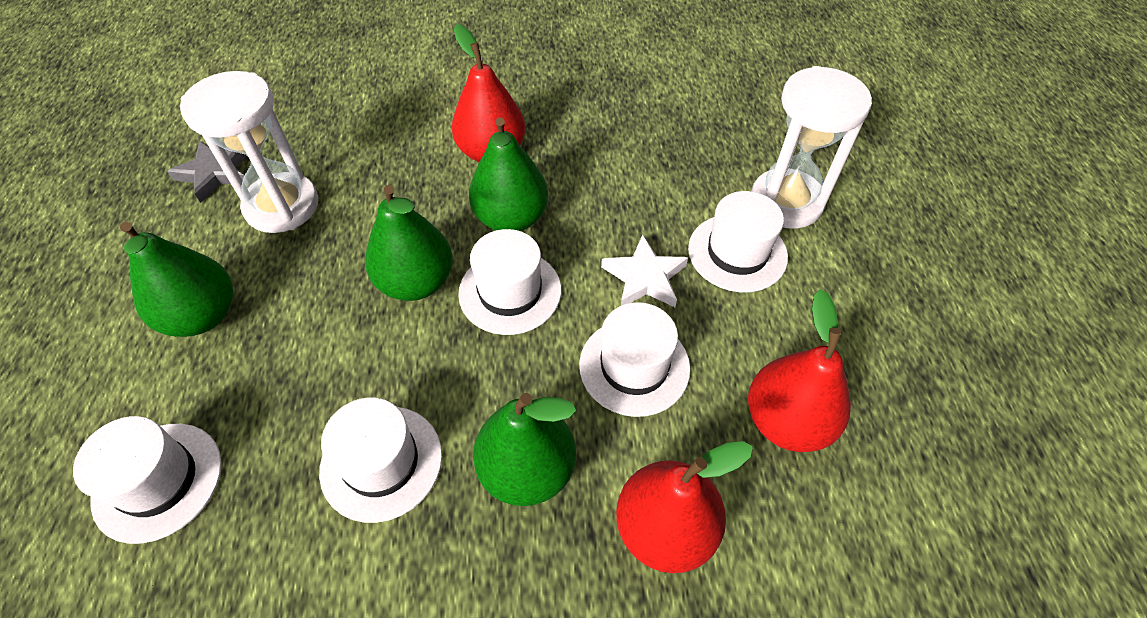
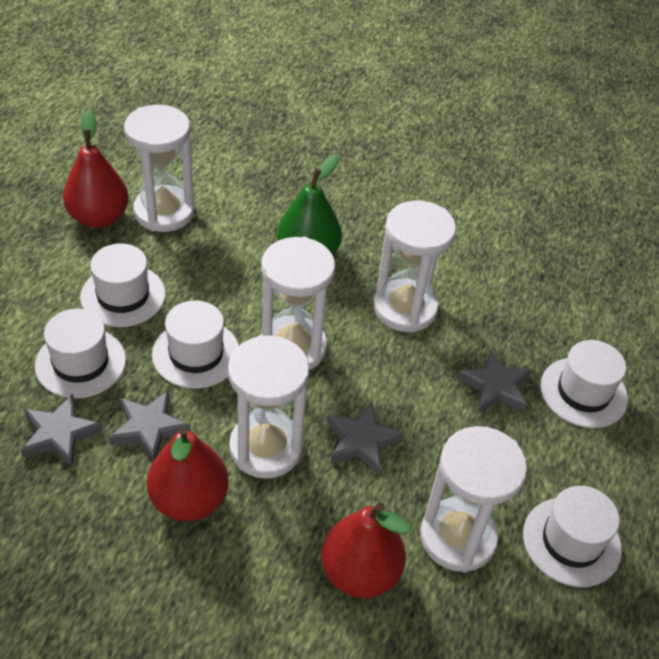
green pear: [120,222,233,337] [365,185,453,301] [469,117,549,231] [473,393,577,506] = 4 -> [277,155,342,255] = 1
grey star: [167,141,247,203] = 1 -> [21,394,103,466] [109,390,191,461] [327,402,405,474] [457,349,532,413] = 4
white hourglass: [180,71,318,233] [752,66,872,229] = 2 -> [124,105,194,232] [228,335,310,479] [261,237,335,370] [373,201,456,333] [420,426,527,573] = 5
white star: [601,234,688,307] = 1 -> none = 0

